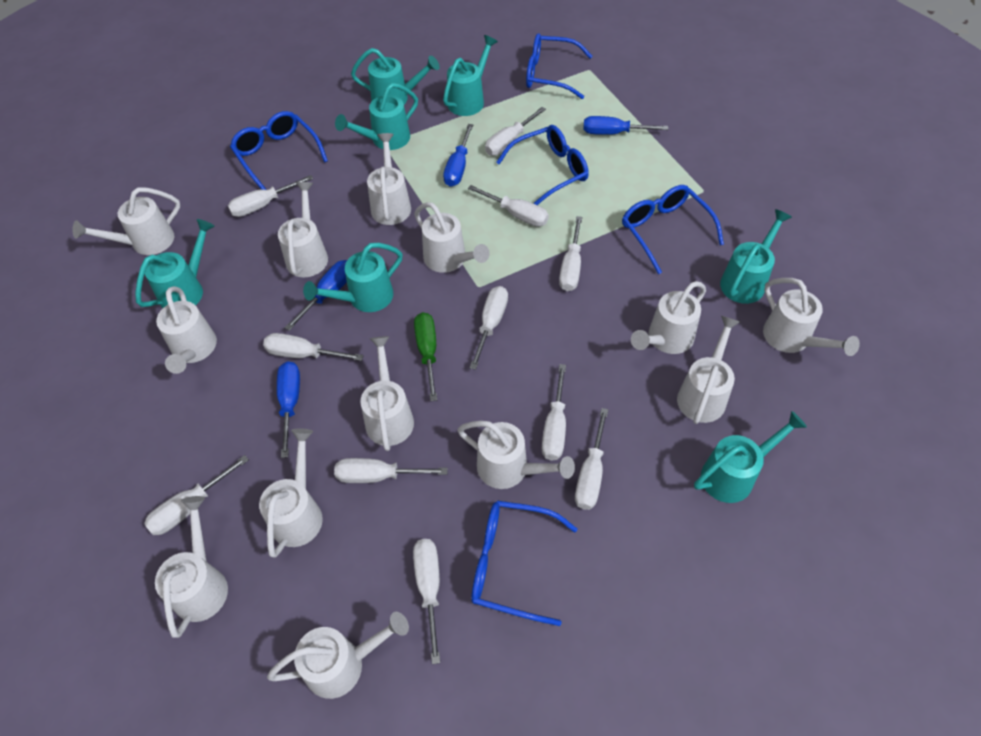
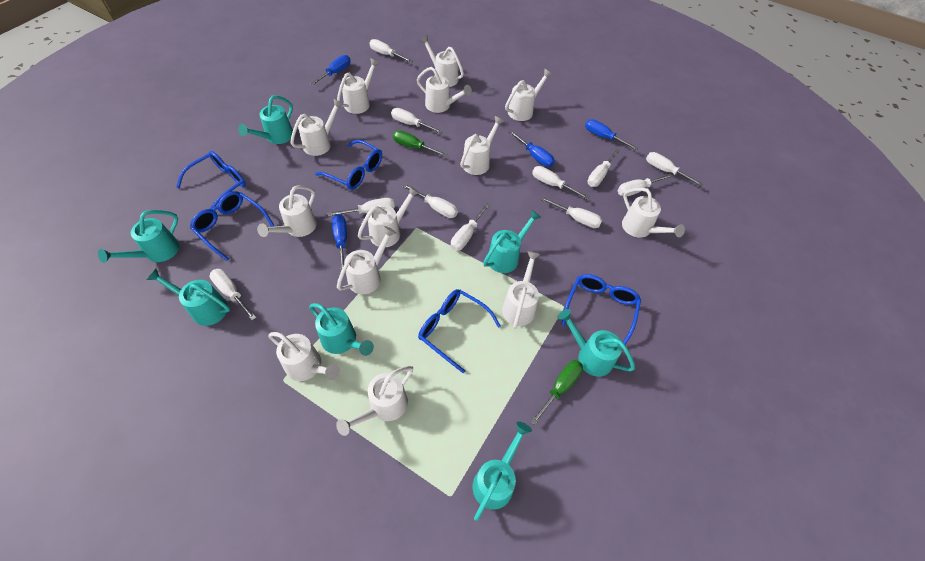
green screwdriver: [414,312,437,401] = 1 -> [393,130,447,157] [531,360,583,425] = 2

